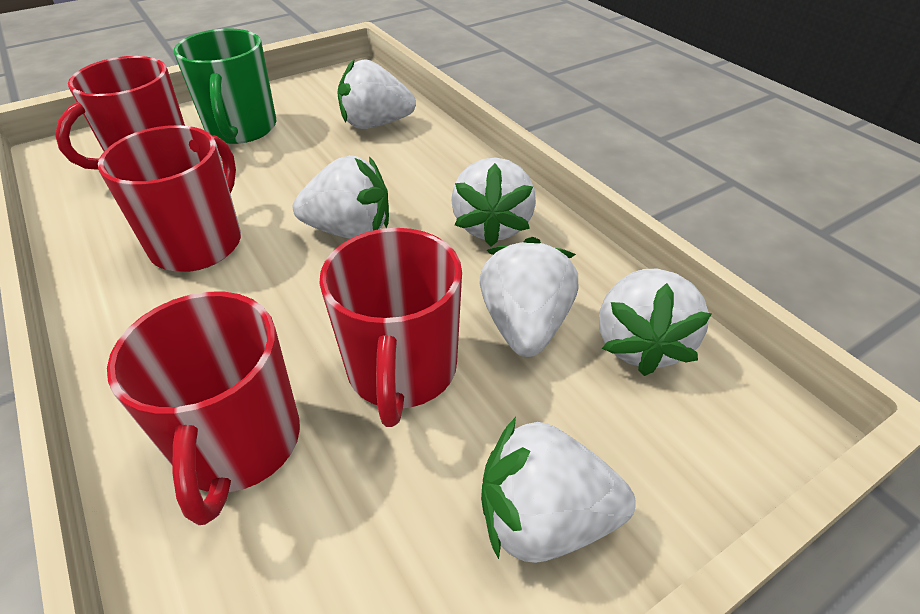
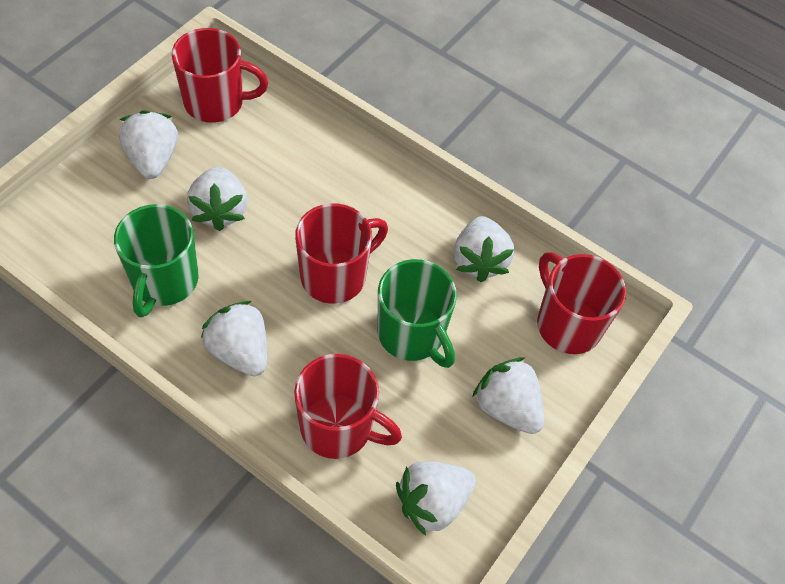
green mug: [173,29,276,144] = 1 -> [114,204,198,317] [378,259,457,368] = 2

